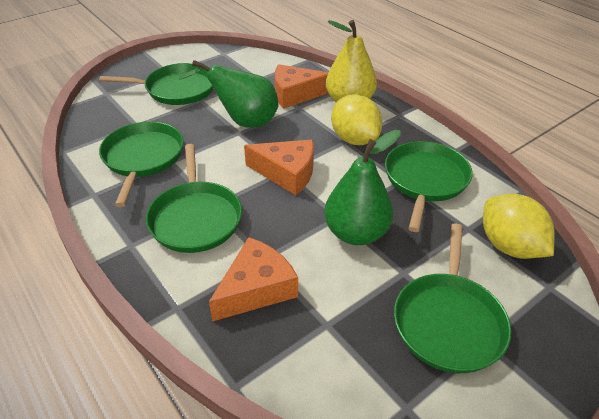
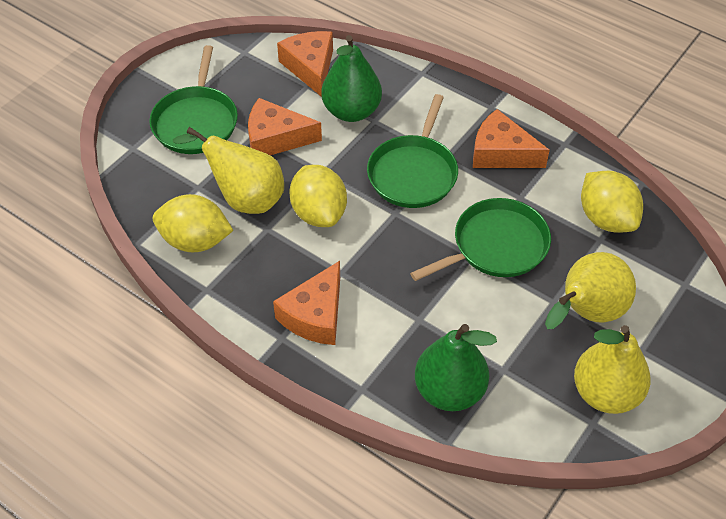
green pan: [99,63,214,105] [99,121,184,207] [146,144,242,253] [385,141,472,232] [394,224,511,373] = 5 -> [149,45,238,154] [367,94,458,208] [410,198,551,281] = 3
orange cheese: [209,237,298,321] [244,140,314,195] [275,64,328,109] = 3 -> [248,98,322,155] [273,261,340,345] [277,31,333,97] [473,109,550,168] = 4
yellow lemon: [331,94,382,145] [483,194,555,259] = 2 -> [153,194,234,252] [290,165,347,227] [581,171,643,233] = 3
yellow pear: [326,20,377,102] = 1 -> [173,127,284,214] [545,252,636,329] [574,325,651,414] = 3

